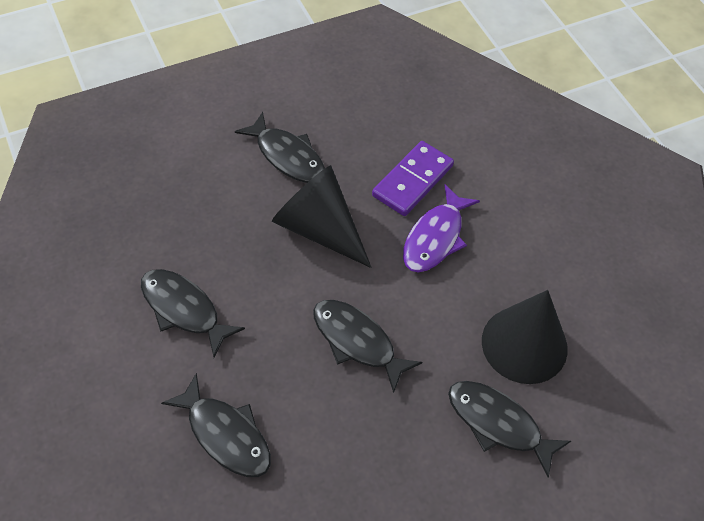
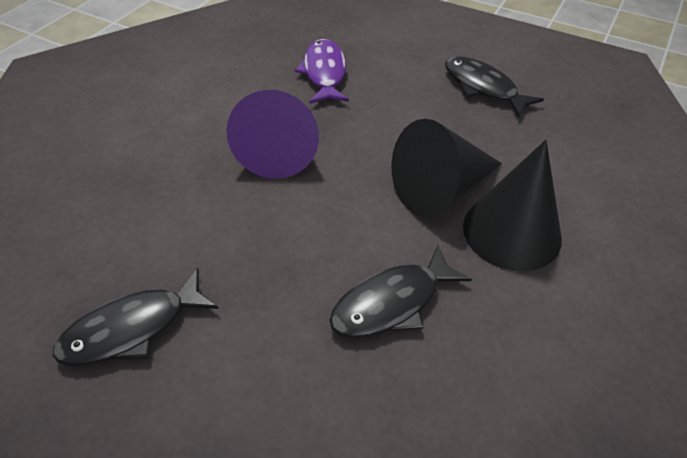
black fish: [141,269,245,357] [161,373,271,477] [235,112,325,183] [313,300,422,394] [448,381,571,478] = 5 -> [53,268,219,366] [329,245,472,338] [445,56,544,117] = 3
purple cone: none = 0 -> [226,90,319,179] = 1
purple domino: [372,141,454,216] = 1 -> none = 0

